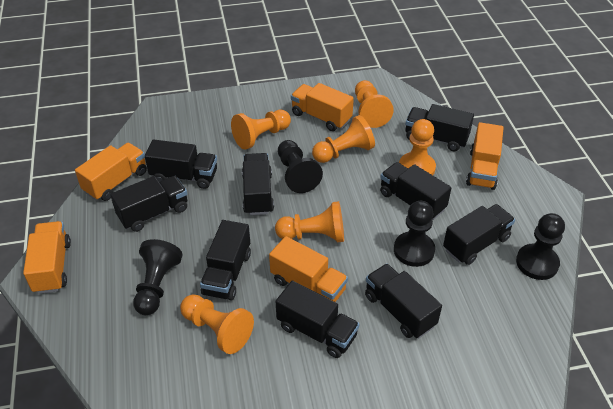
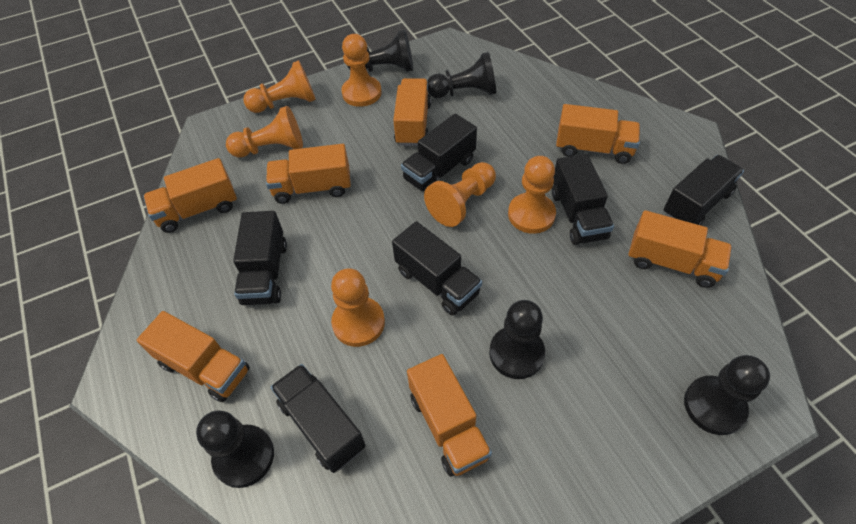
black pawn: [133,239,182,315] [278,140,323,193] [394,201,435,267] [516,213,565,280] = 4 -> [196,410,274,488] [347,30,413,72] [428,52,496,98] [489,300,545,379] [684,355,770,435] = 5
black truck: [110,176,187,232] [145,140,217,189] [200,220,251,301] [242,153,274,215] [276,281,359,358] [365,264,442,338] [380,162,451,220] [405,104,474,151] [443,204,515,265] = 9 -> [233,211,287,305] [271,364,366,473] [392,221,482,316] [401,114,477,192] [552,154,614,245] [664,155,744,225] = 6
orange truck: [23,221,71,294] [75,143,147,201] [269,236,348,302] [291,83,354,131] [466,122,504,190] = 5 -> [137,311,250,402] [143,158,237,233] [266,144,351,204] [393,78,431,146] [407,354,492,476] [556,104,640,164] [629,210,732,288] = 7

